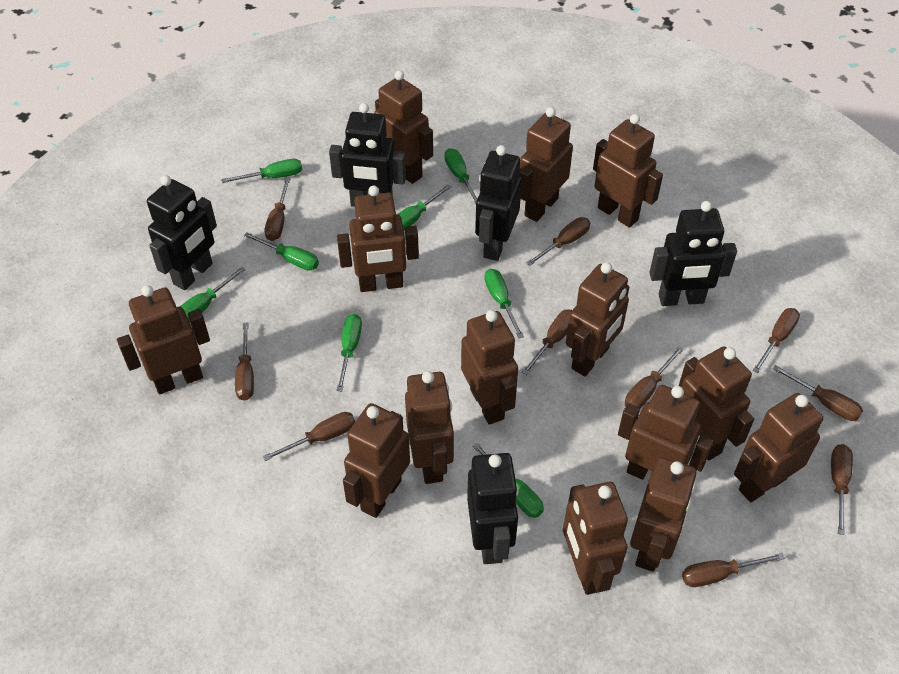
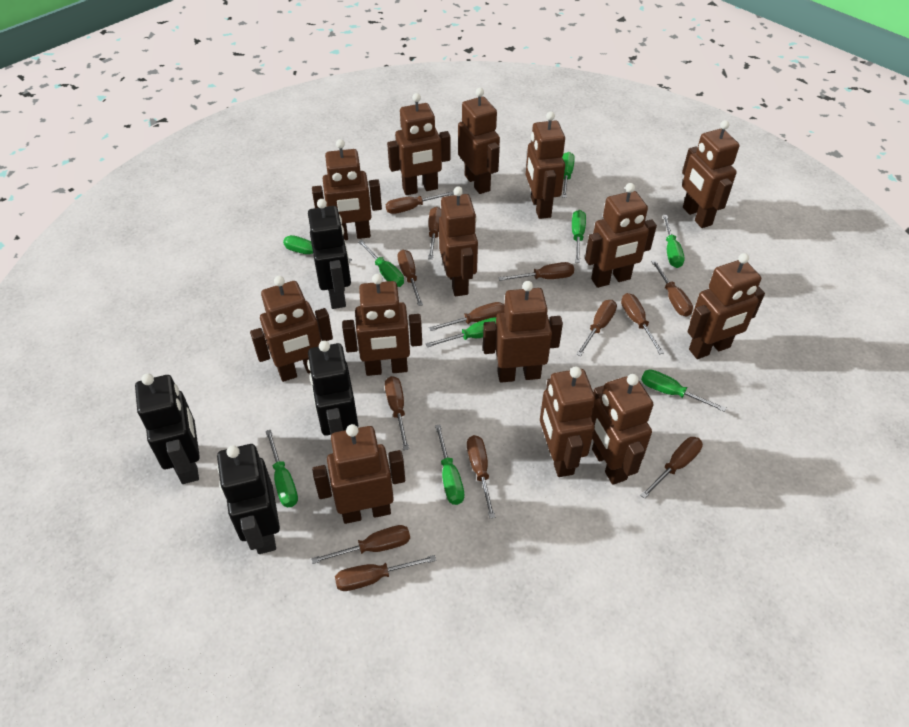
black robot: [147,175,217,290] [329,103,406,207] [467,453,518,564] [475,145,522,261] [650,201,737,306] = 5 -> [135,373,200,484] [217,444,280,554] [307,340,358,436] [308,199,351,309] = 4
brown screwdriver: [235,322,254,401] [263,412,355,461] [265,178,290,241] [522,309,572,375] [526,217,590,266] [625,346,684,408] [682,553,785,587] [752,308,800,373] [773,365,863,421] [831,444,853,535] = 10 -> [311,525,410,564] [335,555,436,591] [385,376,409,450] [386,191,454,214] [398,250,423,306] [428,207,441,259] [429,302,504,331] [467,435,495,519] [498,262,574,281] [576,300,617,356] [621,293,664,354] [640,437,703,499] [651,260,693,317] = 13
green screwdriver: [180,267,246,322] [221,159,302,183] [244,232,319,271] [337,314,362,391] [398,184,452,231] [444,148,477,204] [473,443,544,518] [484,269,524,338] = 8 -> [265,430,298,507] [283,235,352,262] [358,240,404,287] [426,317,496,347] [435,424,464,505] [562,152,575,198] [572,210,586,263] [641,369,726,412] [663,215,685,268] = 9

